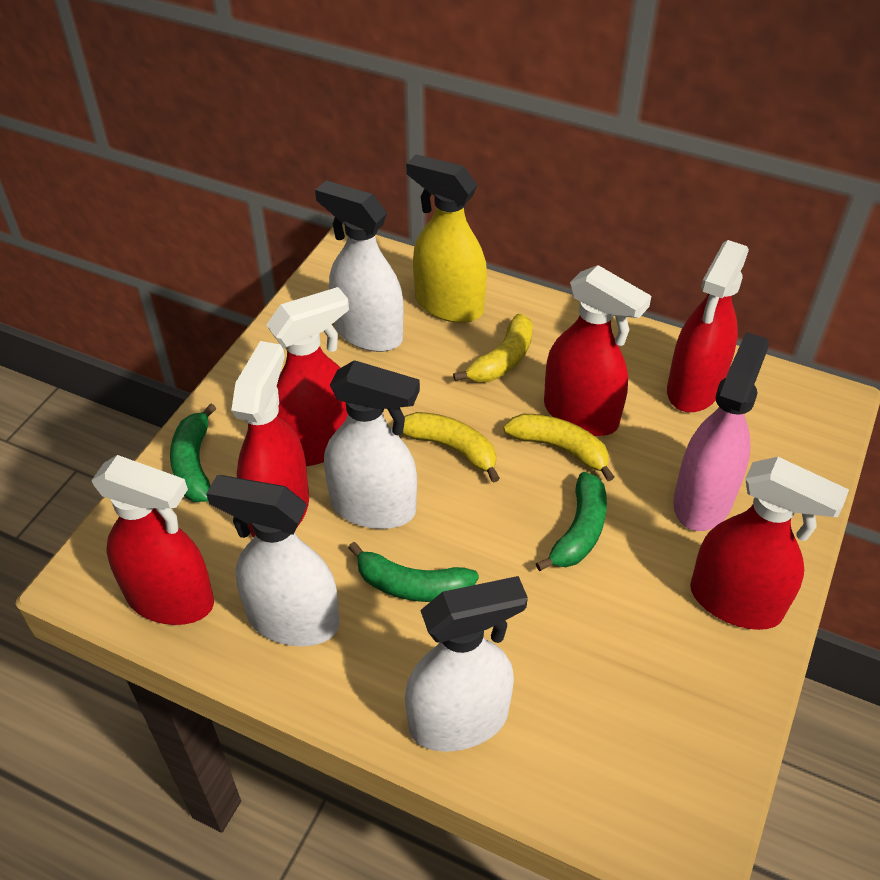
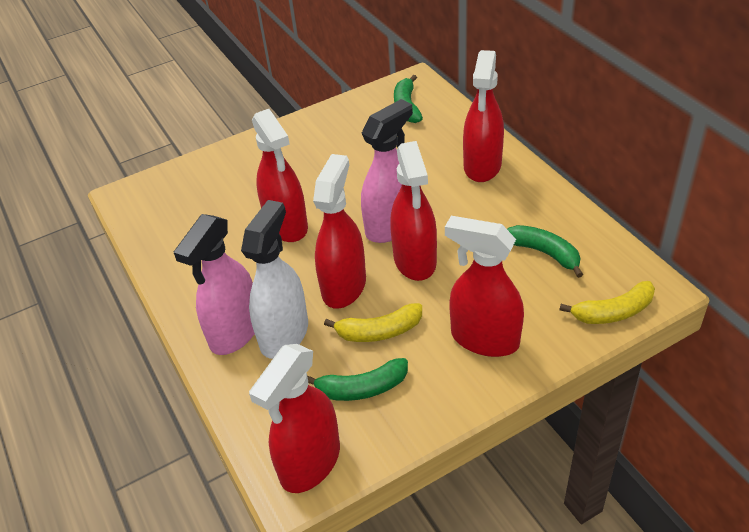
pink spray bottle: [673,332,769,531] = 1 -> [174,214,255,355] [361,99,413,243] = 2
white spray bottle: [206,475,339,646] [315,180,404,352] [324,360,420,529] [405,576,528,752] = 4 -> [241,200,308,359] = 1
yellow banana: [402,412,500,483] [453,314,533,382] [503,414,614,481] = 3 -> [324,303,422,342] [559,281,655,324] = 2
yellow spray bottle: [406,154,487,323] = 1 -> none = 0

